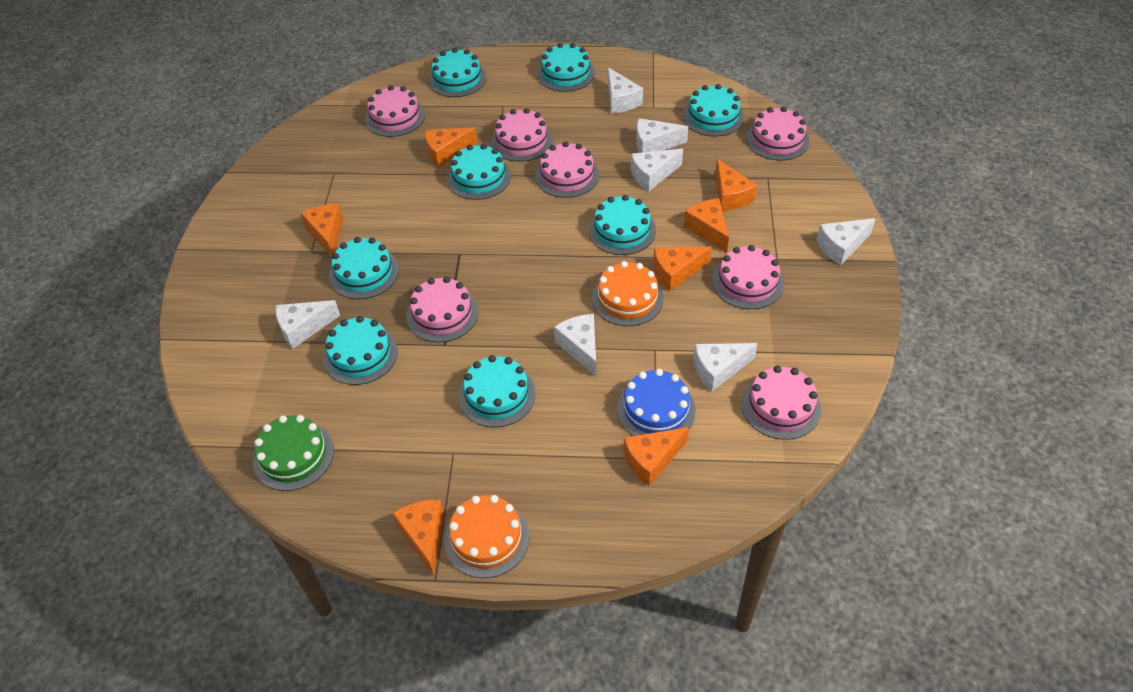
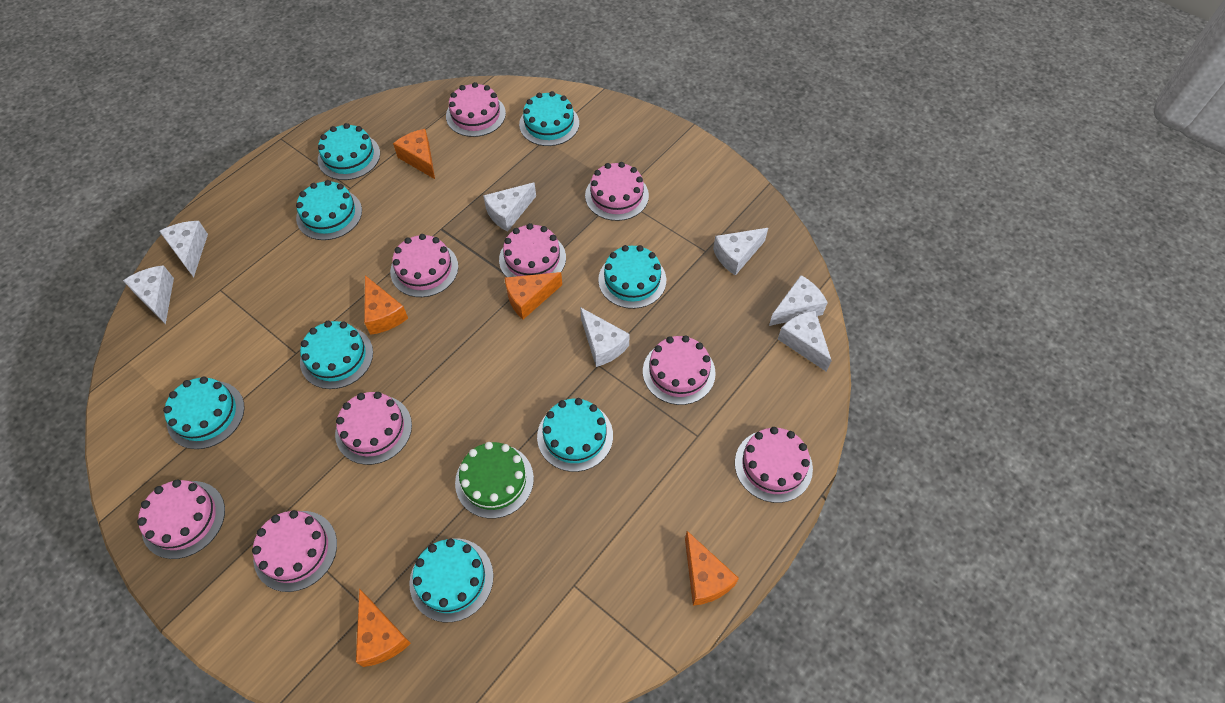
blue cake: [617,369,696,436] = 1 -> none = 0
orange cake: [444,495,529,578] [592,261,664,326] = 2 -> none = 0
orange cheese: [301,204,343,257] [392,499,444,575] [424,127,477,168] [623,427,689,486] [653,247,712,291] [684,198,729,253] [715,159,757,211] = 7 -> [356,589,411,667] [364,275,408,335] [393,129,435,179] [505,272,562,319] [685,531,739,606] = 5
pink cake: [365,85,425,137] [406,276,479,342] [491,108,553,162] [535,141,599,198] [712,245,784,309] [741,366,821,440] [746,107,810,161] = 7 -> [137,479,225,559] [252,510,337,592] [335,392,412,465] [390,234,458,297] [446,82,506,137] [499,223,566,277] [585,162,649,221] [643,335,716,405] [735,427,813,503] = 9

